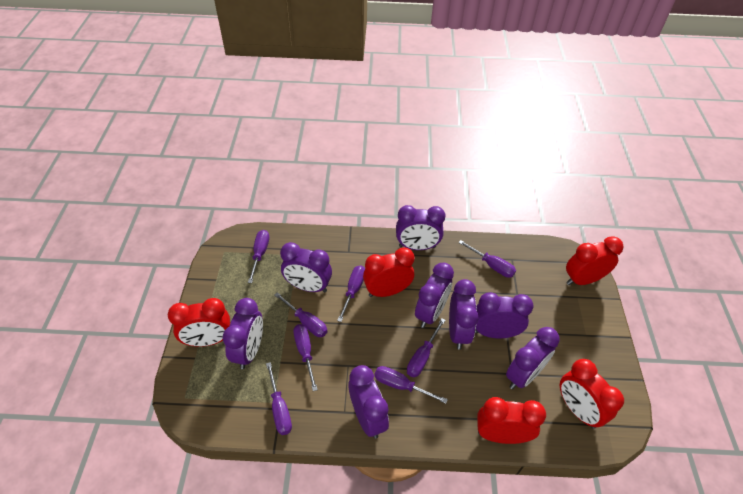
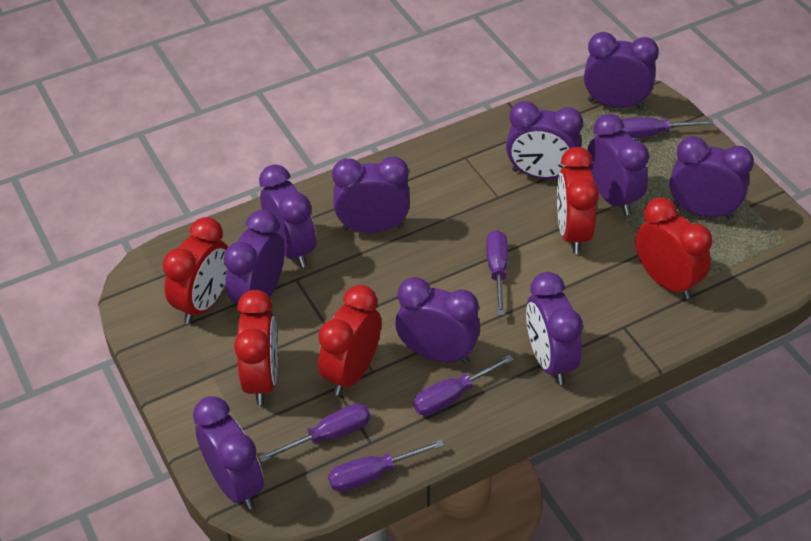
purple clock: [223,298,263,369] [280,242,332,292] [348,365,389,439] [396,205,446,250] [415,263,454,328] [449,279,479,350] [475,292,533,338] [506,327,560,389] = 8 -> [193,396,264,509] [224,210,285,304] [259,164,316,268] [332,156,410,233] [395,277,480,364] [506,101,583,179] [526,272,583,385] [584,32,659,109] [587,114,649,215] [670,136,754,219] = 10
purple screwdriver: [248,230,269,283] [266,362,292,435] [274,292,327,337] [293,324,318,391] [337,265,365,322] [374,366,448,404] [407,318,445,377] [458,240,516,278] = 8 -> [259,403,370,462] [328,440,444,492] [413,355,514,416] [486,230,508,315] [621,117,713,138] = 5

